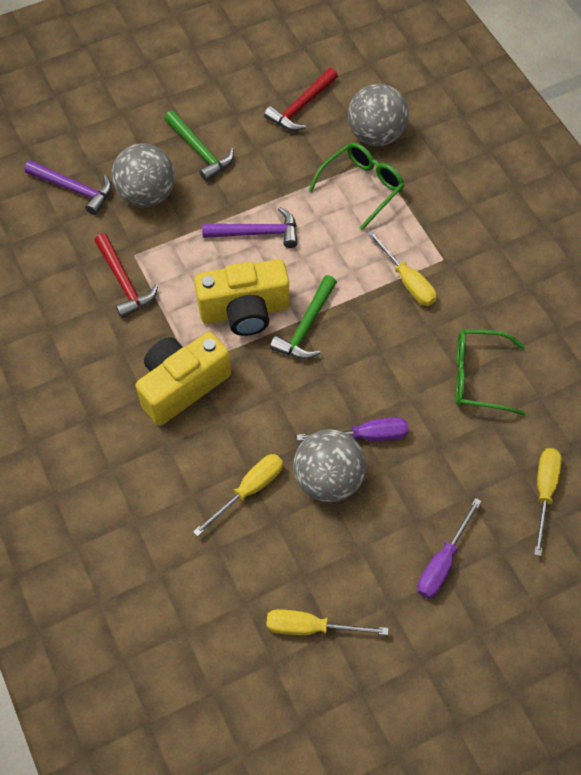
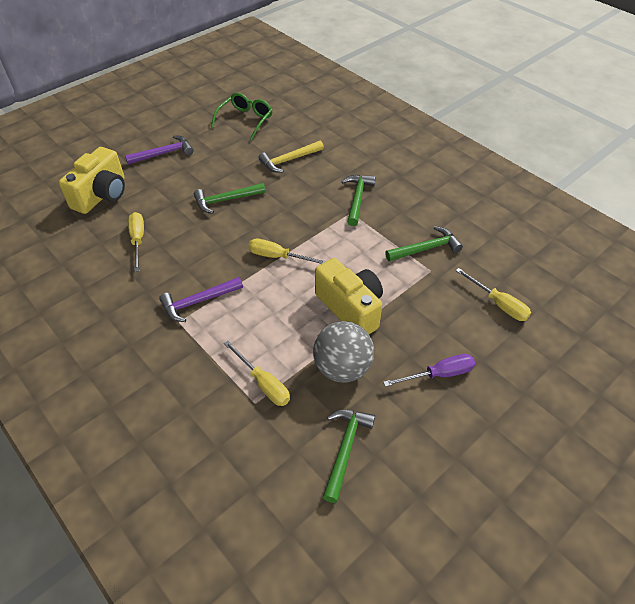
green glasses: [308,142,404,230] [455,329,525,416] = 2 -> [211,93,273,141] = 1
green hammer: [164,110,234,181] [270,275,337,359] = 2 -> [194,183,266,214] [323,410,375,503] [341,175,376,226] [385,226,463,261] = 4
grey ball: [112,143,175,207] [293,429,366,502] [348,84,409,146] = 3 -> [313,321,374,382] = 1
purple screwdriver: [297,417,408,441] [417,498,482,599] = 2 -> [383,354,475,387] = 1
red hammer: [94,233,158,318] [264,68,338,131] = 2 -> none = 0
yellow hammer: none = 0 -> [259,141,324,173] = 1

